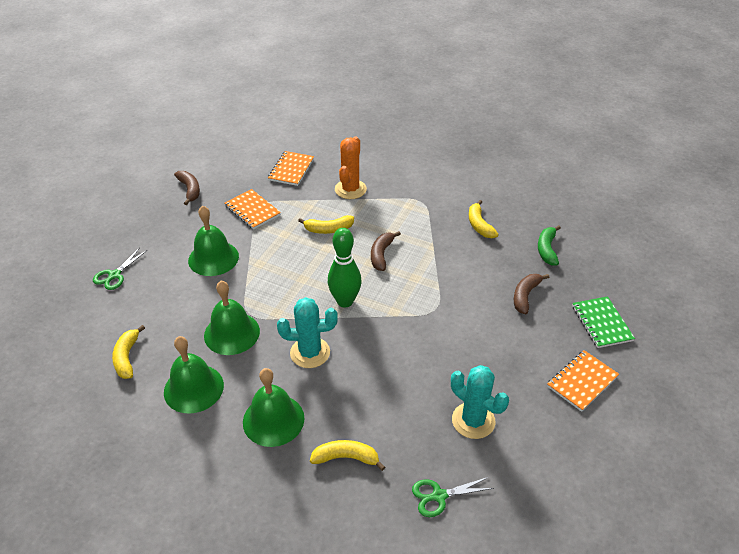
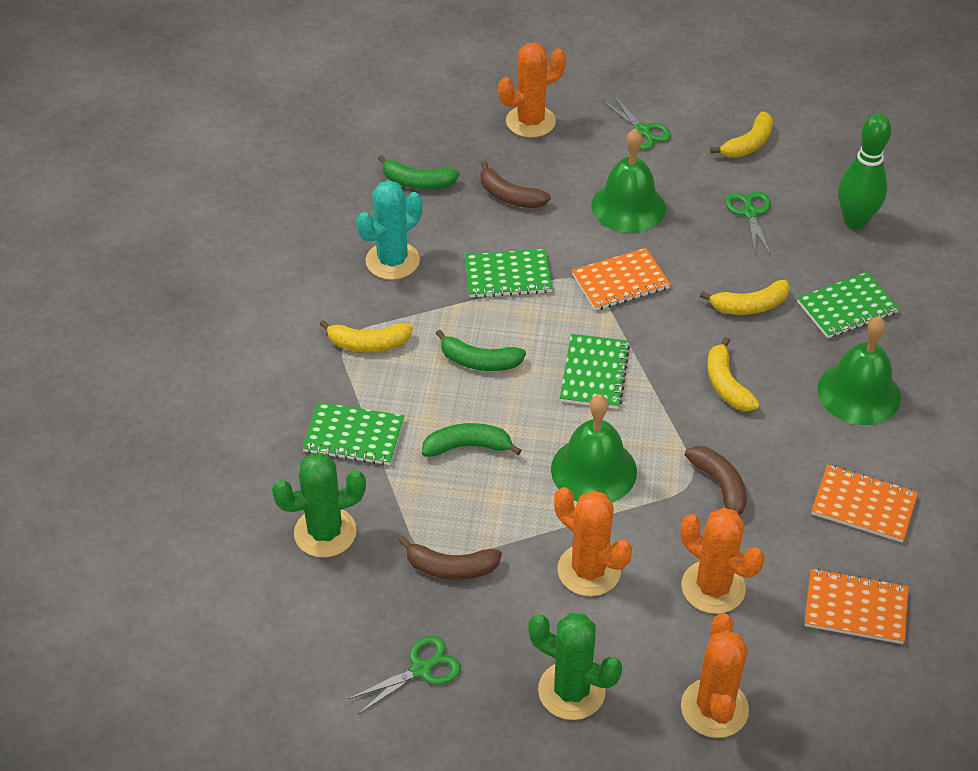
green banana: [538,225,561,266] = 1 -> [378,155,460,189] [422,423,522,457] [436,330,526,371] = 3
green bell: [164,336,224,414] [188,205,239,276] [204,281,260,355] [243,368,304,447] = 4 -> [551,394,637,503] [591,128,666,233] [817,316,901,425] = 3
green cactus: none = 0 -> [272,453,366,558] [528,613,622,720] = 2
green notebook: [572,296,635,348] = 1 -> [302,402,404,465] [464,249,552,298] [560,334,630,409] [797,272,900,338] = 4
green scissors: [93,247,147,290] [412,477,494,517] = 2 -> [348,636,461,714] [602,94,671,150] [725,191,771,256] = 3
orange cactus: [335,136,367,199] = 1 -> [498,43,566,138] [554,487,632,596] [680,508,764,614] [681,613,749,738] = 4
turquoise cactus: [277,297,338,368] [451,365,509,439] = 2 -> [356,180,422,280] = 1

